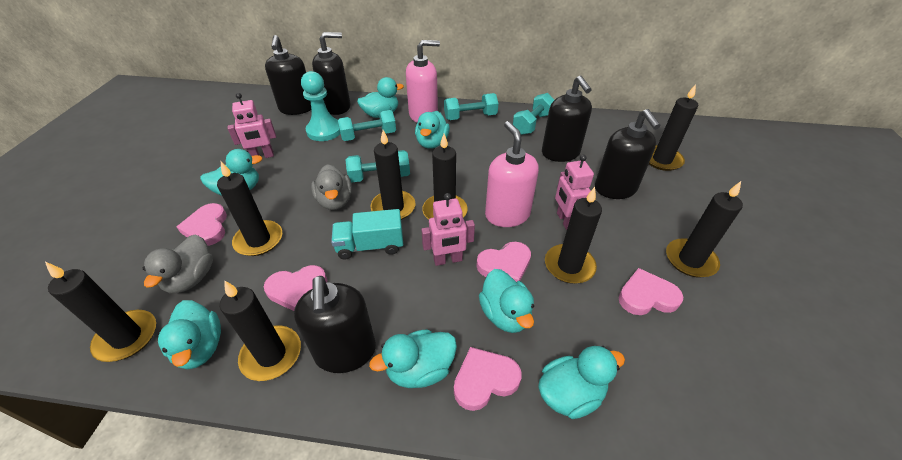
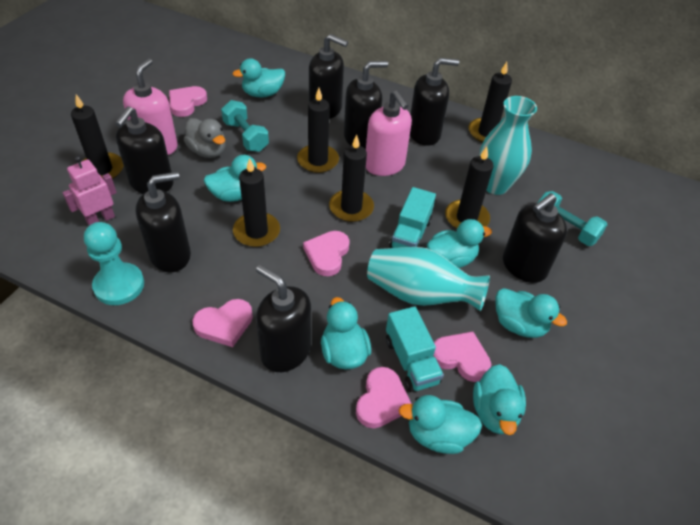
black candle: [45,262,156,362] [217,162,282,256] [220,280,301,381] [371,130,415,220] [422,134,468,220] [545,187,602,284] [649,84,698,171] [666,181,743,278] = 8 -> [71,94,124,179] [233,158,280,247] [297,88,339,173] [329,135,374,222] [445,147,493,229] [469,62,512,143] = 6
black soap dispenser: [265,35,311,115] [294,276,376,373] [312,32,351,115] [542,76,592,162] [595,109,661,199] = 5 -> [115,106,174,194] [135,172,191,272] [256,265,311,372] [309,34,348,119] [344,61,388,150] [410,58,459,146] [503,193,567,283] = 7
grey duck: [143,234,213,293] [311,164,352,210] = 2 -> [184,118,225,158] = 1
pink robot: [228,93,276,158] [421,193,475,266] [555,155,594,230] = 3 -> [62,156,117,225] = 1
turquoise dumbbell: [337,110,396,141] [346,150,410,182] [444,93,498,120] [513,93,554,135] = 4 -> [221,100,269,152] [538,191,608,246] = 2
turquoise truck: [331,209,403,259] = 1 -> [386,306,444,392] [389,187,436,248] = 2
turquoise vase: none = 0 -> [367,247,490,311] [480,96,537,195] = 2

